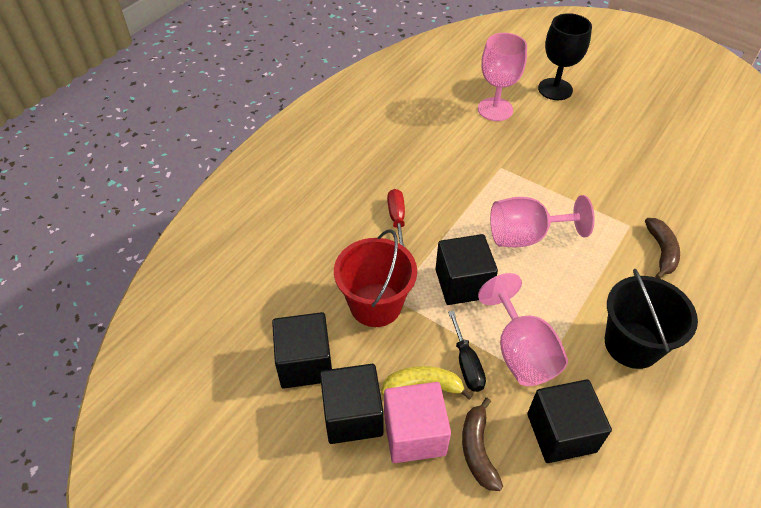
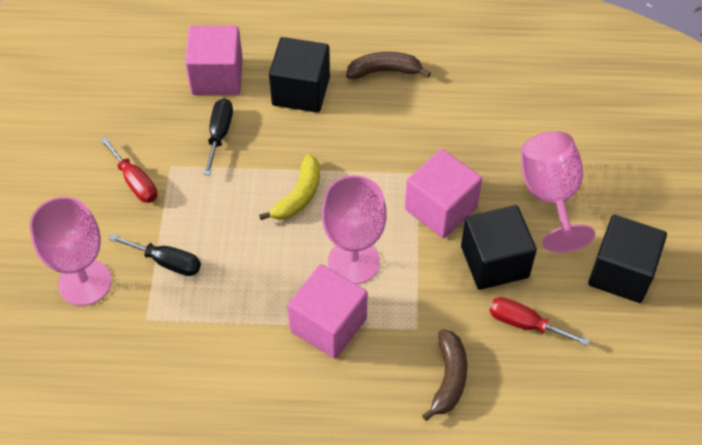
black bucket: [605,269,698,369] = 1 -> none = 0
black cube: [272,312,332,389] [320,364,384,444] [435,234,498,305] [527,379,612,463] = 4 -> [269,37,330,113] [461,205,537,290] [588,215,667,303] = 3
black goblet: [538,13,592,100] = 1 -> none = 0
black screwdriver: [448,311,486,392] = 1 -> [109,234,201,276] [204,99,233,176] = 2
pink cube: [384,382,451,463] = 1 -> [185,26,243,95] [288,264,368,359] [405,149,482,238] = 3
red bucket: [334,229,417,327] = 1 -> none = 0
red screwdriver: [387,189,405,247] = 1 -> [100,137,157,203] [489,297,590,346] = 2

